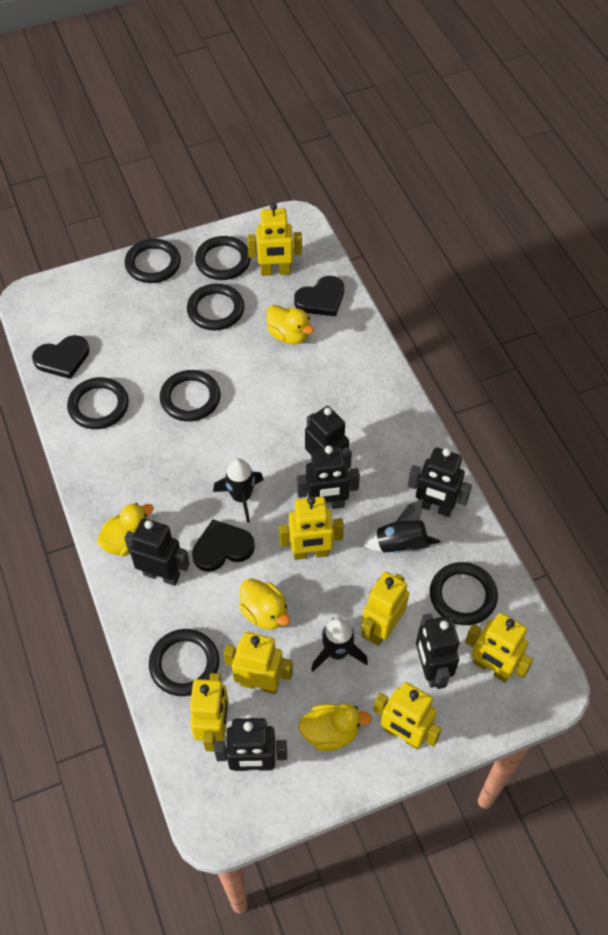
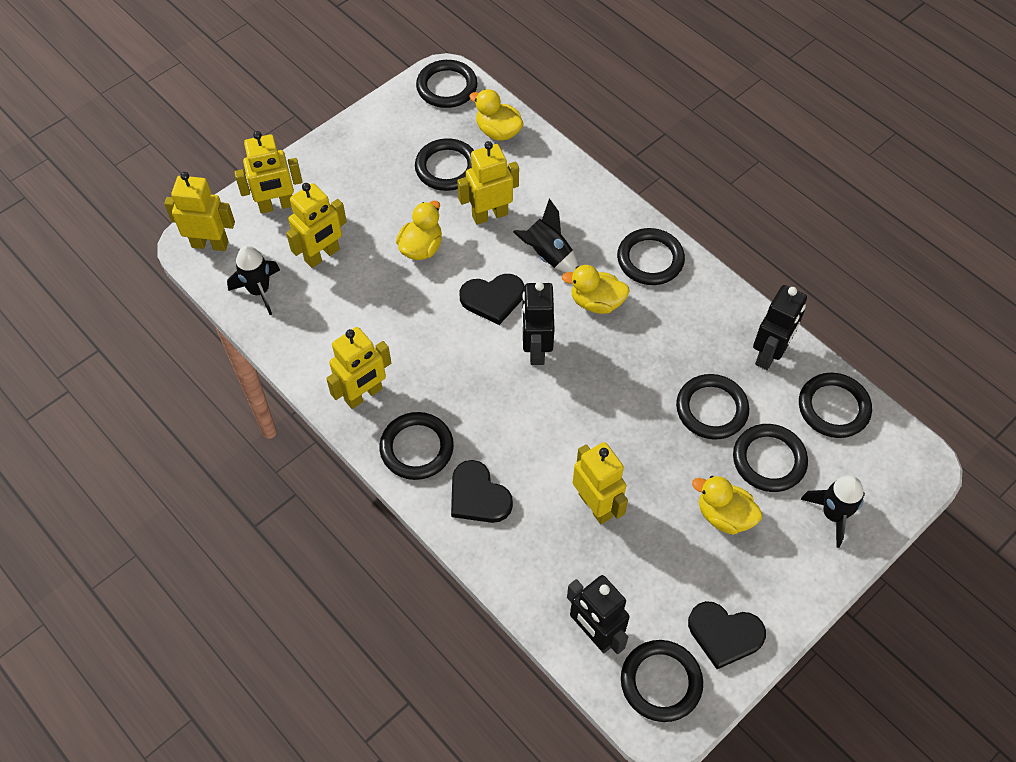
black ring: [67,377,129,429] [125,239,181,283] [149,629,219,696] [160,370,221,421] [187,284,244,330] [195,236,251,280] [430,562,498,625] = 7 -> [379,412,454,480] [415,138,474,191] [416,60,478,108] [617,228,685,285] [621,640,703,722] [676,374,749,439] [733,424,808,492] [799,373,872,438] = 8
black robot: [124,518,190,586] [214,718,287,771] [297,445,360,509] [305,406,352,469] [408,447,472,517] [416,613,459,689] = 6 -> [522,282,555,365] [567,575,630,654] [753,285,807,370] = 3
yellow robot: [190,673,229,752] [224,632,293,694] [247,203,302,276] [279,496,344,560] [361,572,409,646] [373,682,442,749] [465,613,533,682] = 7 -> [164,172,235,251] [234,131,303,214] [286,183,347,268] [326,327,391,409] [457,141,519,225] [572,442,628,524] = 6

